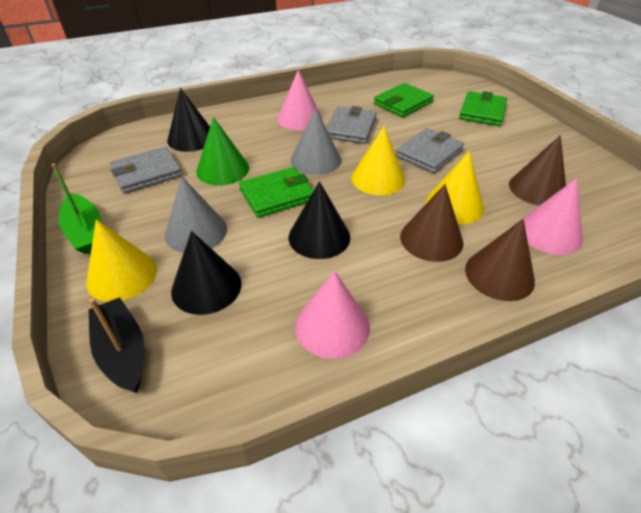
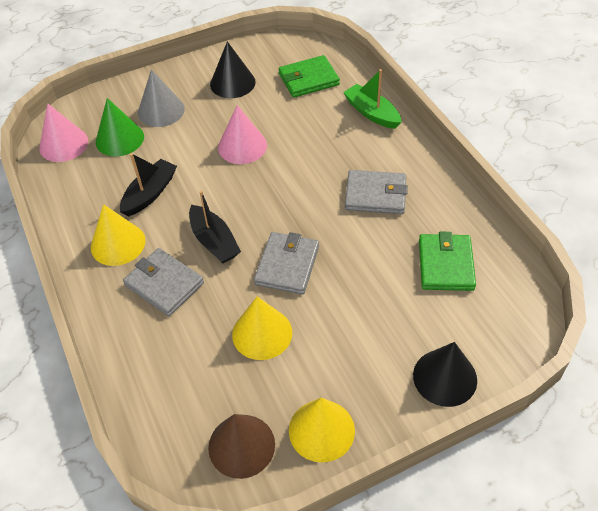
black boat: [89,297,145,393] = 1 -> [120,153,177,217] [189,190,241,263] = 2
black cone: [167,88,210,152] [171,231,241,315] [288,181,350,259] = 3 -> [210,41,255,98] [413,342,477,407] = 2
brown cone: [400,184,463,262] [465,219,535,301] [509,135,566,206] = 3 -> [208,414,275,479] = 1
green wallet: [239,167,314,218] [374,83,434,117] [459,91,507,126] = 3 -> [278,55,340,98] [419,232,476,291] = 2
grey cone: [165,177,227,253] [291,108,342,175] = 2 -> [138,69,185,127] = 1
pink cone: [277,70,322,131] [295,271,370,359] [520,178,583,255] = 3 -> [39,103,88,162] [218,105,267,164] = 2

